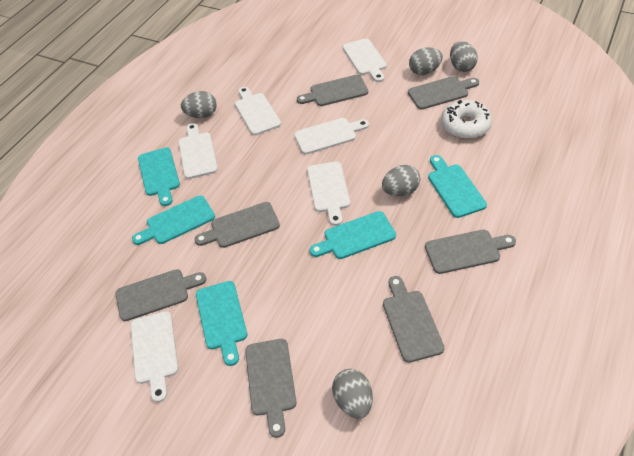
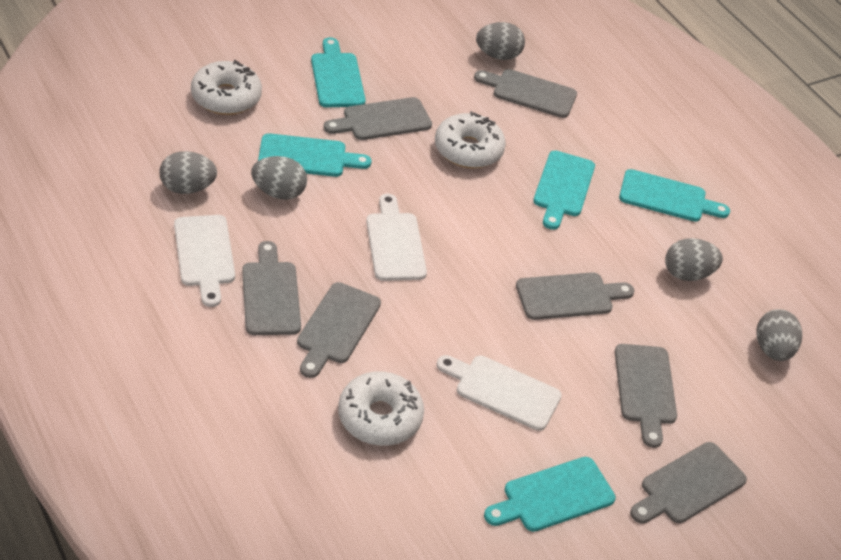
white cutting board: [130,311,179,402] [178,123,218,179] [235,87,281,135] [294,118,369,154] [307,162,350,226] [343,38,387,82] = 6 -> [174,215,235,307] [366,194,427,281] [436,355,562,431] = 3
white donut: [441,100,492,139] = 1 -> [191,60,262,115] [338,372,424,446] [435,111,506,168] = 3

